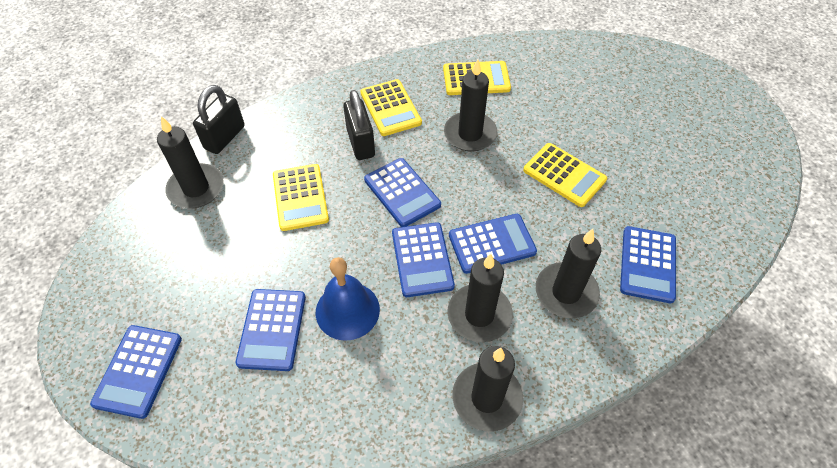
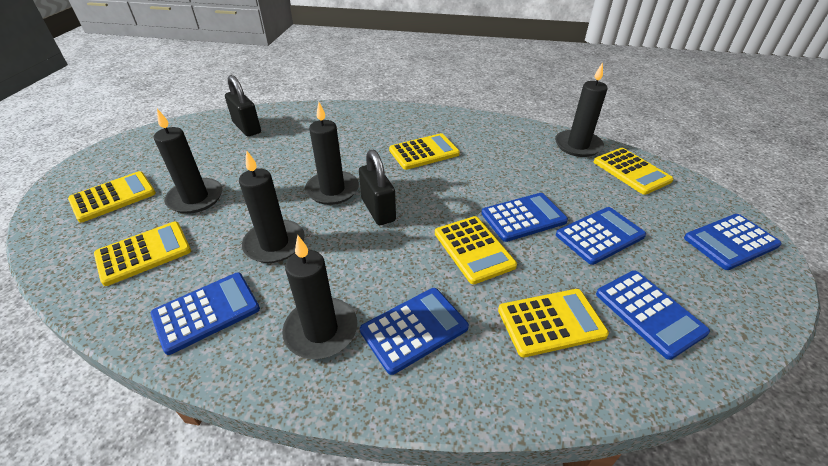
blue bell: [316,257,380,341] = 1 -> none = 0
yellow calculator: [273,164,329,231] [360,79,422,136] [443,61,511,95] [523,143,607,207] = 4 -> [68,171,156,223] [94,222,191,286] [389,133,460,170] [435,216,517,284] [498,289,609,357] [594,148,674,195] = 6

